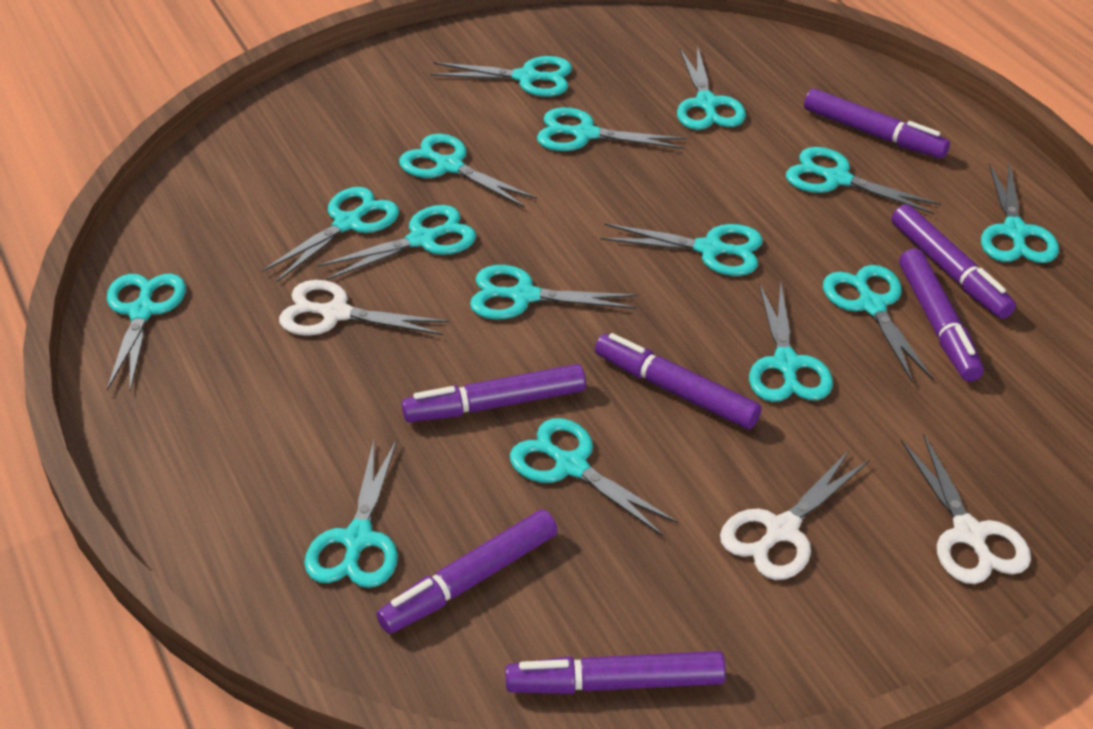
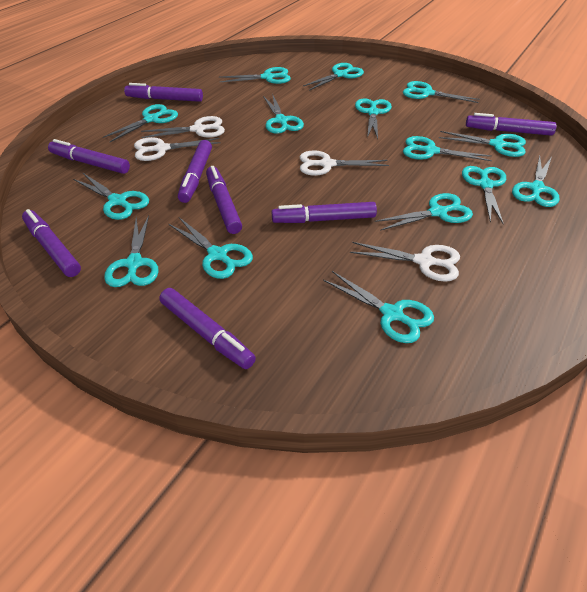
purple marker: [376,509,558,634] [401,364,586,422] [505,651,726,694] [595,333,761,429] [804,88,950,159] [892,204,1016,319] [899,248,984,381] = 7 -> [22,209,81,277] [48,139,130,174] [124,83,203,102] [159,288,256,369] [178,140,212,203] [206,166,242,234] [272,202,377,223] [466,113,556,136] = 8
white scissors: [279,280,449,336] [720,451,870,580] [901,434,1031,584] = 3 -> [134,137,221,161] [141,116,225,138] [300,150,389,176] [350,242,460,282] = 4

